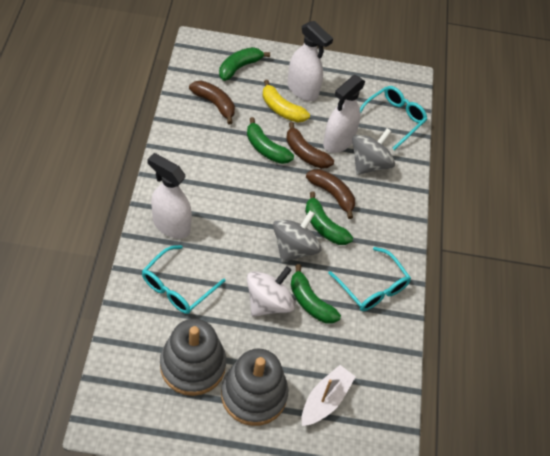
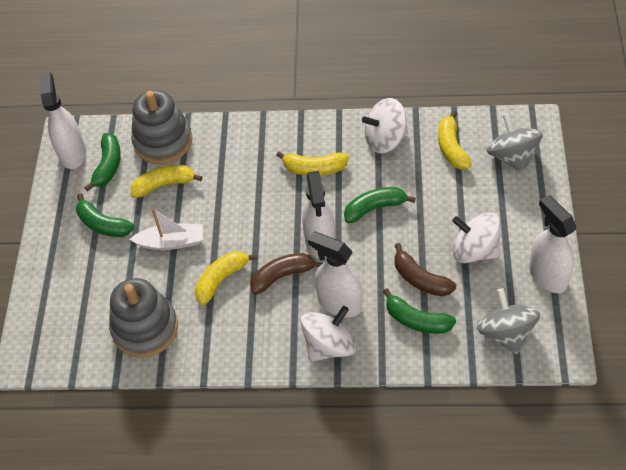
brown banana: [189,80,235,124] [286,122,334,169] [306,169,355,219] = 3 -> [250,253,323,294] [394,243,456,296] = 2
turquoise glasses: [142,245,226,314] [328,247,411,311] [360,86,427,150] = 3 -> none = 0
white spinning top: [247,266,295,316] = 1 -> [301,306,356,362] [362,98,408,154] [452,212,501,263] = 3
white spray bottle: [147,153,192,239] [287,21,333,101] [323,75,366,153] = 3 -> [40,72,86,169] [302,171,335,259] [308,231,362,318] [529,195,576,293] = 4
yellow banana: [263,80,310,123] = 1 -> [131,165,202,198] [195,251,257,305] [276,152,349,176] [438,110,472,170] = 4

